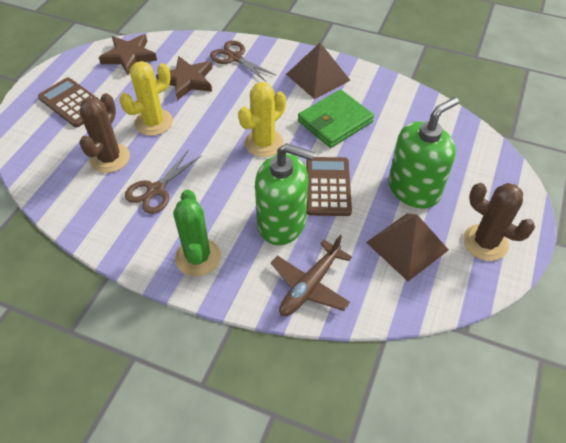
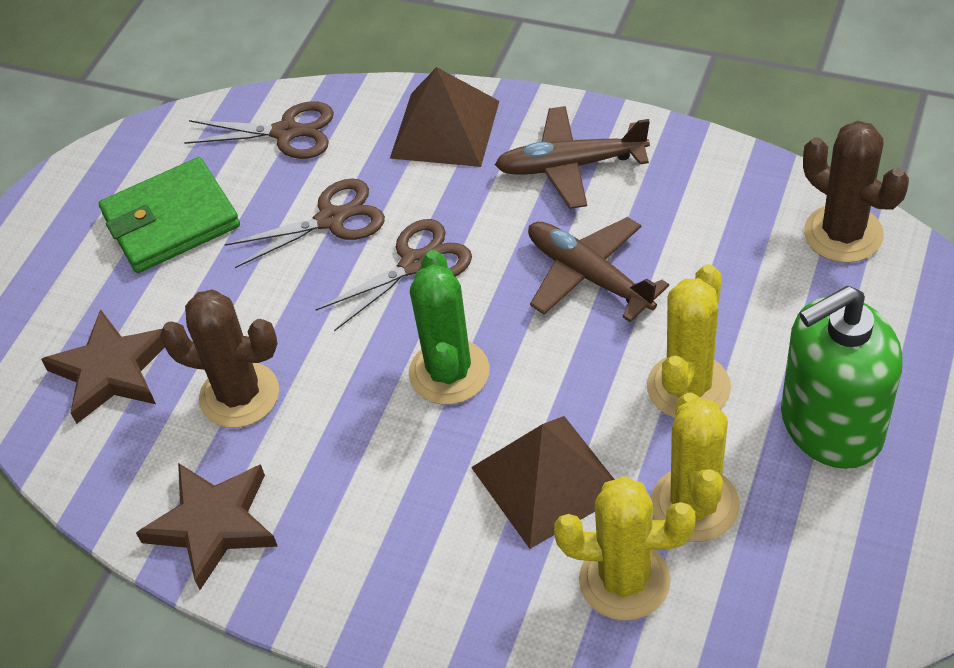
brown calculator: [38,77,100,128] [306,157,352,216] = 2 -> none = 0
brown plane: [271,235,352,316] = 1 -> [495,106,650,209] [528,217,669,322] = 2
brown scissors: [125,149,201,214] [210,40,277,82] = 2 -> [184,101,334,159] [225,178,385,268] [315,219,472,331] = 3
green soap dispenser: [255,143,315,245] [388,97,459,209] = 2 -> [781,286,903,469] = 1
yellow cactus: [119,61,173,136] [238,82,286,157] = 2 -> [554,476,695,621] [647,264,731,418] [651,393,740,542] = 3

